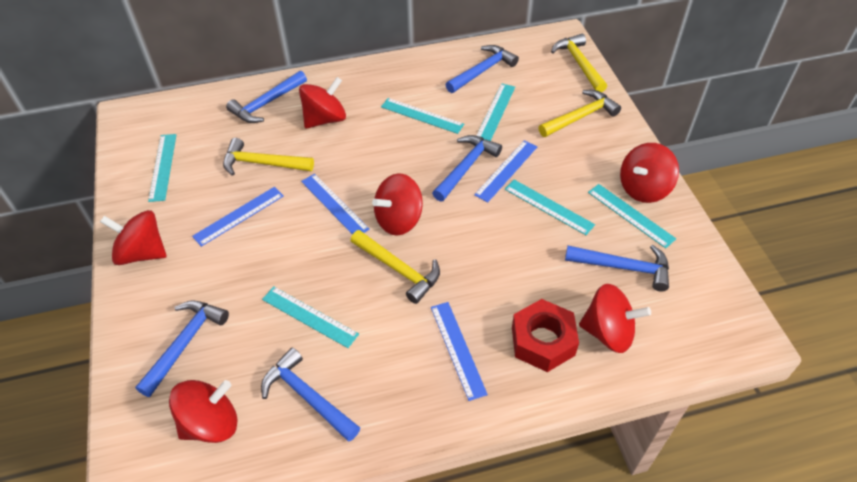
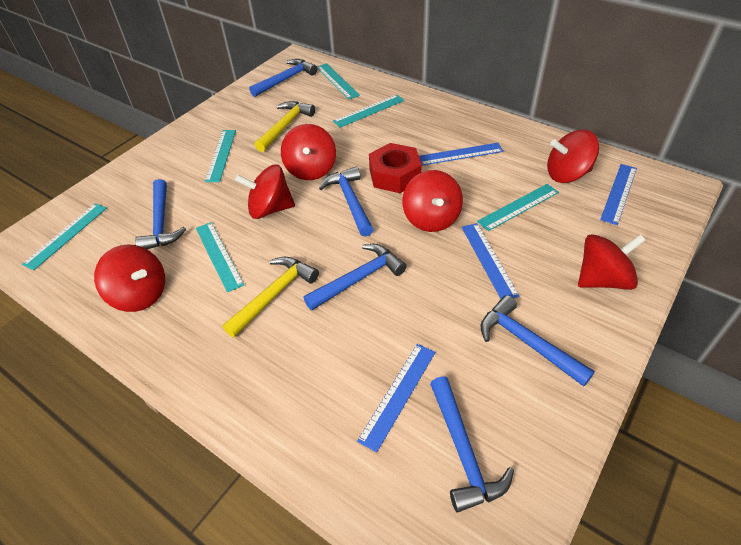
yellow hammer: [223,138,314,176] [351,230,440,304] [538,90,621,137] [551,34,607,92] = 4 -> [223,257,319,338] [254,101,315,152] = 2

